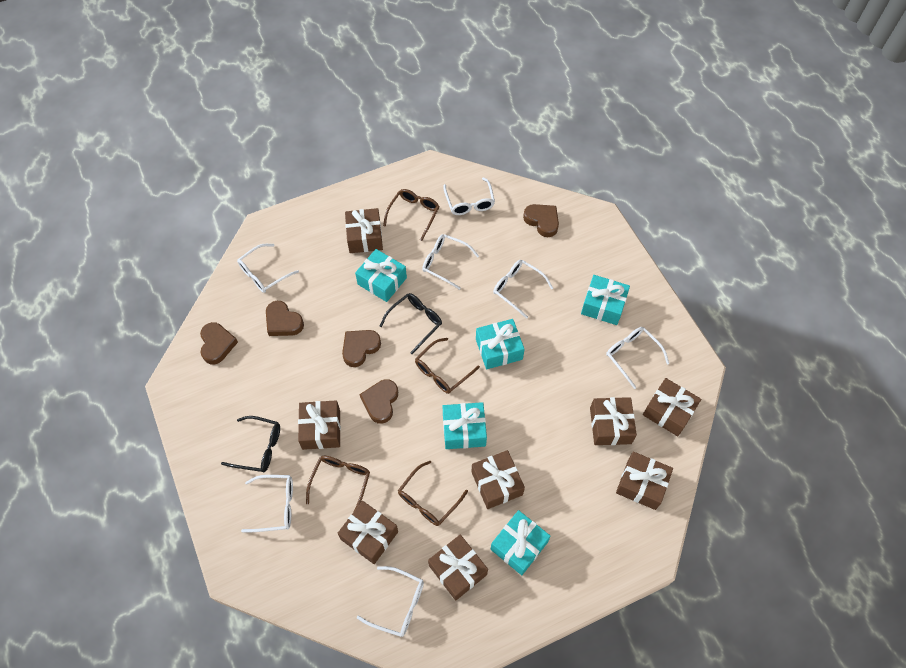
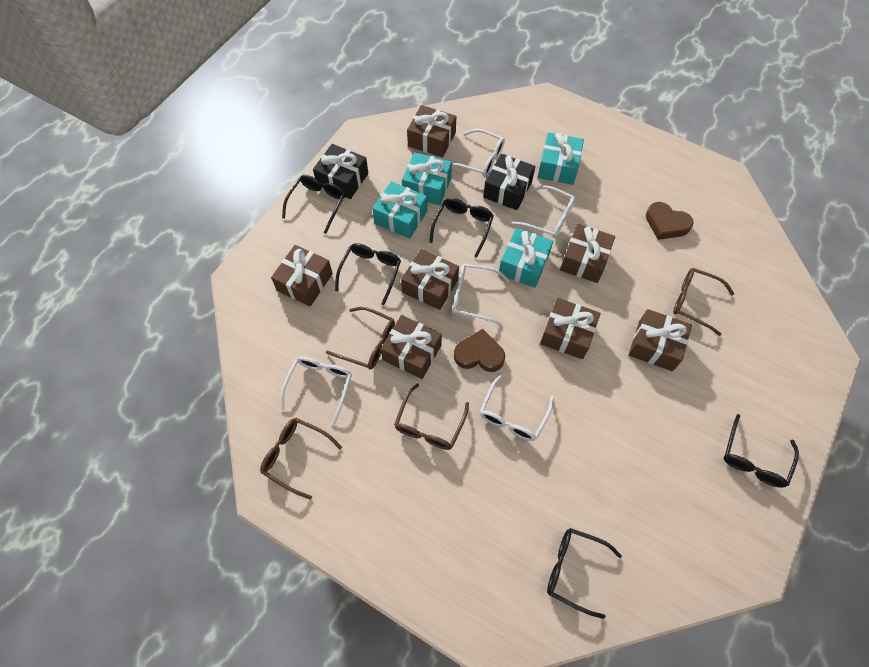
black gift: none = 0 -> [313,144,368,199] [483,154,535,210] = 2
black glasses: [221,416,280,472] [380,293,442,354] = 2 -> [282,175,346,234] [335,243,401,305] [429,198,494,258] [547,528,622,619] [724,414,799,488] = 5
brown gift: [298,400,341,450] [337,501,398,564] [345,208,383,253] [428,534,488,601] [471,450,525,509] [590,397,637,445] [616,452,673,510] [643,378,701,436] = 8 -> [271,245,333,307] [381,315,442,379] [401,249,459,310] [407,105,457,157] [540,298,601,359] [560,224,615,283] [629,309,692,371] = 7
brown heart: [200,322,238,365] [266,301,304,336] [342,330,381,367] [360,379,398,424] [523,204,559,237] = 5 -> [454,329,505,372] [646,202,694,240] = 2
turquoise gift: [355,249,407,302] [443,402,487,449] [476,319,525,369] [491,510,551,575] [581,275,630,325] = 5 -> [372,181,427,239] [402,152,452,206] [499,228,553,288] [538,132,584,185] = 4
white glasses: [237,244,299,293] [241,475,293,532] [357,566,424,637] [422,234,479,290] [443,177,495,215] [493,260,553,319] [606,327,669,389] = 7 -> [281,356,352,425] [452,129,505,177] [453,264,510,325] [480,373,554,441] [512,186,576,239] = 5

